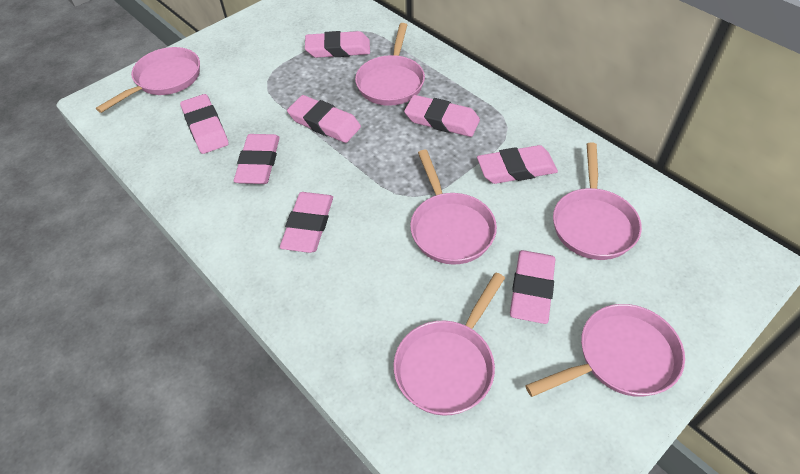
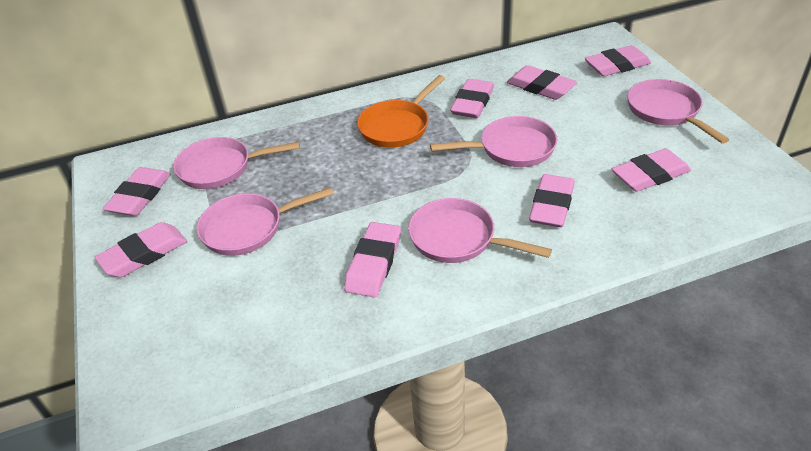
orange pan: none = 0 -> [357,75,445,148] = 1
pink pan: [96,47,200,113] [355,23,425,106] [394,273,505,416] [410,150,497,265] [525,304,685,397] [553,142,642,260] = 6 -> [173,137,300,189] [197,187,334,256] [408,198,552,263] [430,116,557,167] [627,79,729,144] = 5

